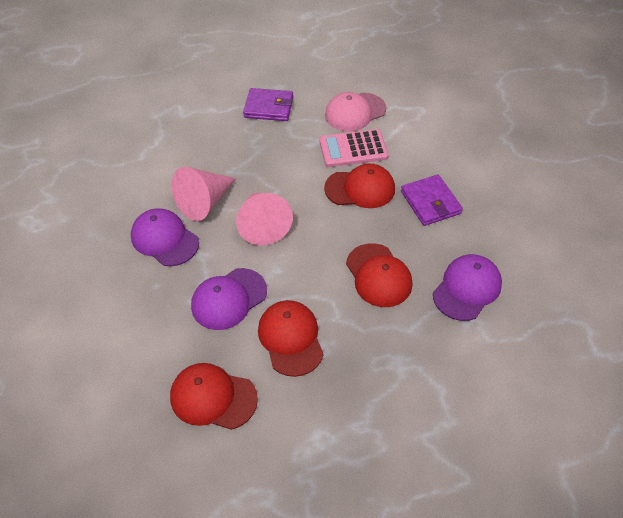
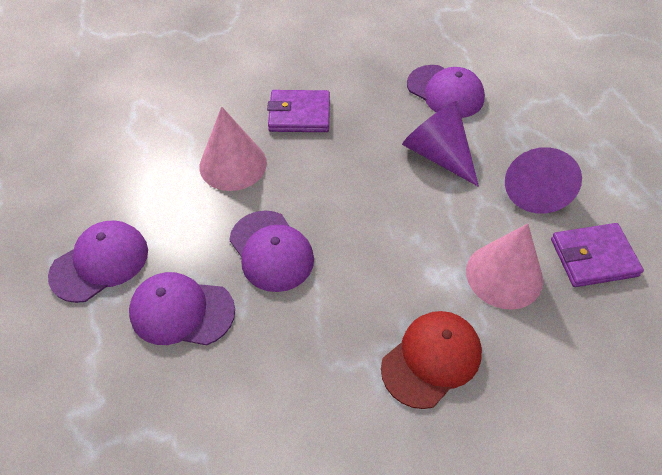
pink calculator: [319,129,389,167] = 1 -> none = 0
pink cap: [325,92,386,131] = 1 -> none = 0
purple cap: [131,208,199,266] [191,268,267,330] [433,254,502,321] = 3 -> [48,220,148,303] [129,272,235,345] [229,211,314,292] [407,65,485,118] = 4
purple cone: none = 0 -> [402,101,479,186] [505,147,582,214] = 2
red cap: [170,363,258,430] [258,300,324,377] [324,164,395,208] [346,243,412,307] = 4 -> [381,311,482,409] = 1

